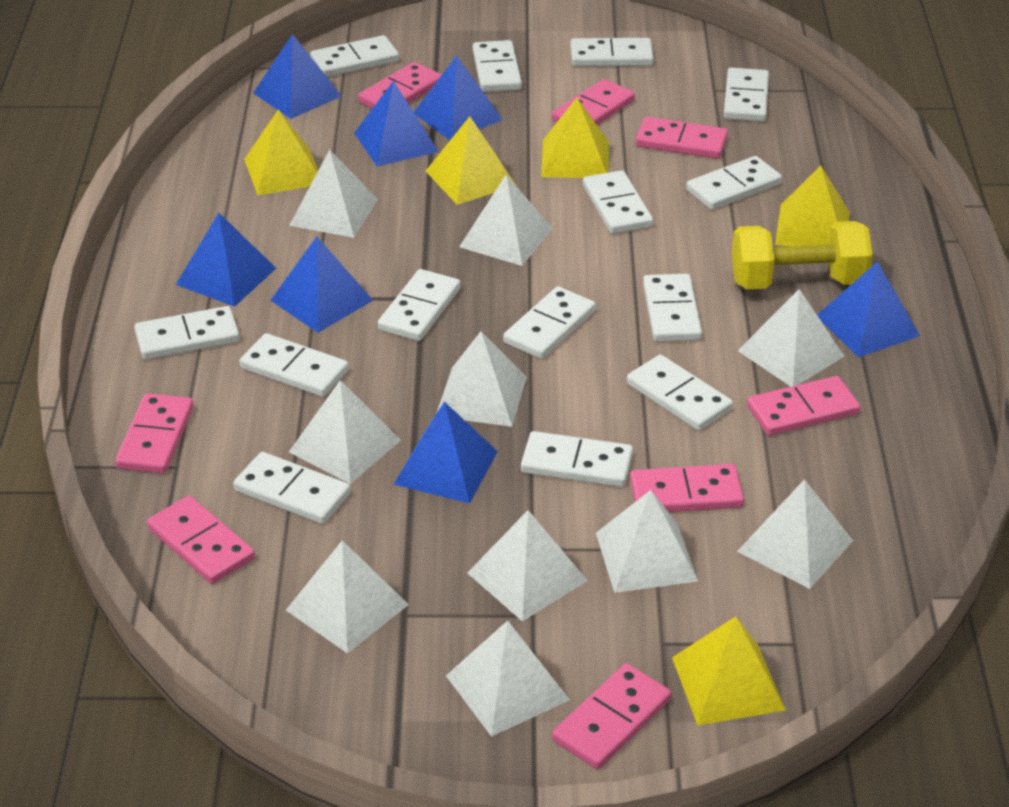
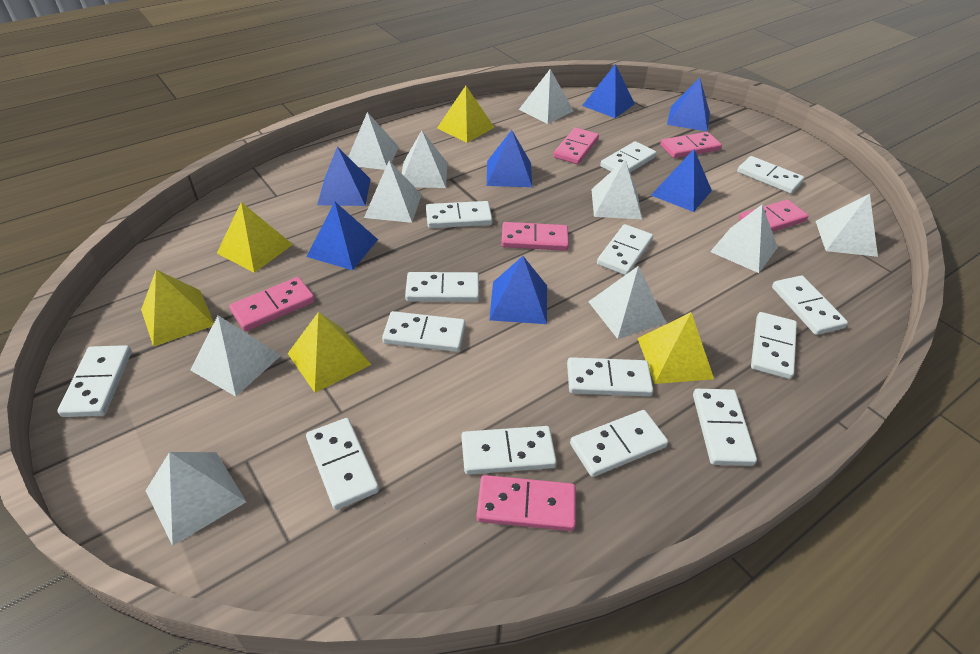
pink domino: [115,393,194,474] [147,496,255,584] [358,62,442,108] [552,79,635,125] [552,663,671,769] [630,464,744,512] [636,117,728,159] [747,376,860,436] = 8 -> [229,277,315,332] [476,475,576,531] [501,222,569,251] [553,128,599,164] [660,132,722,158] [739,200,808,232] = 6
yellow dumbbell: [732,221,873,290] = 1 -> none = 0

